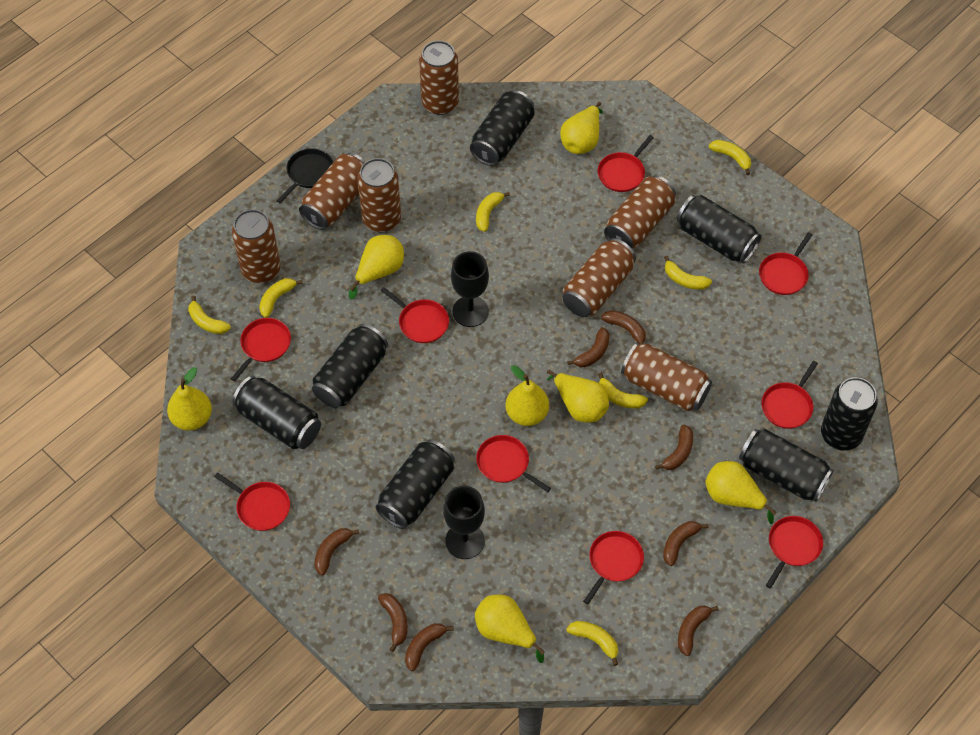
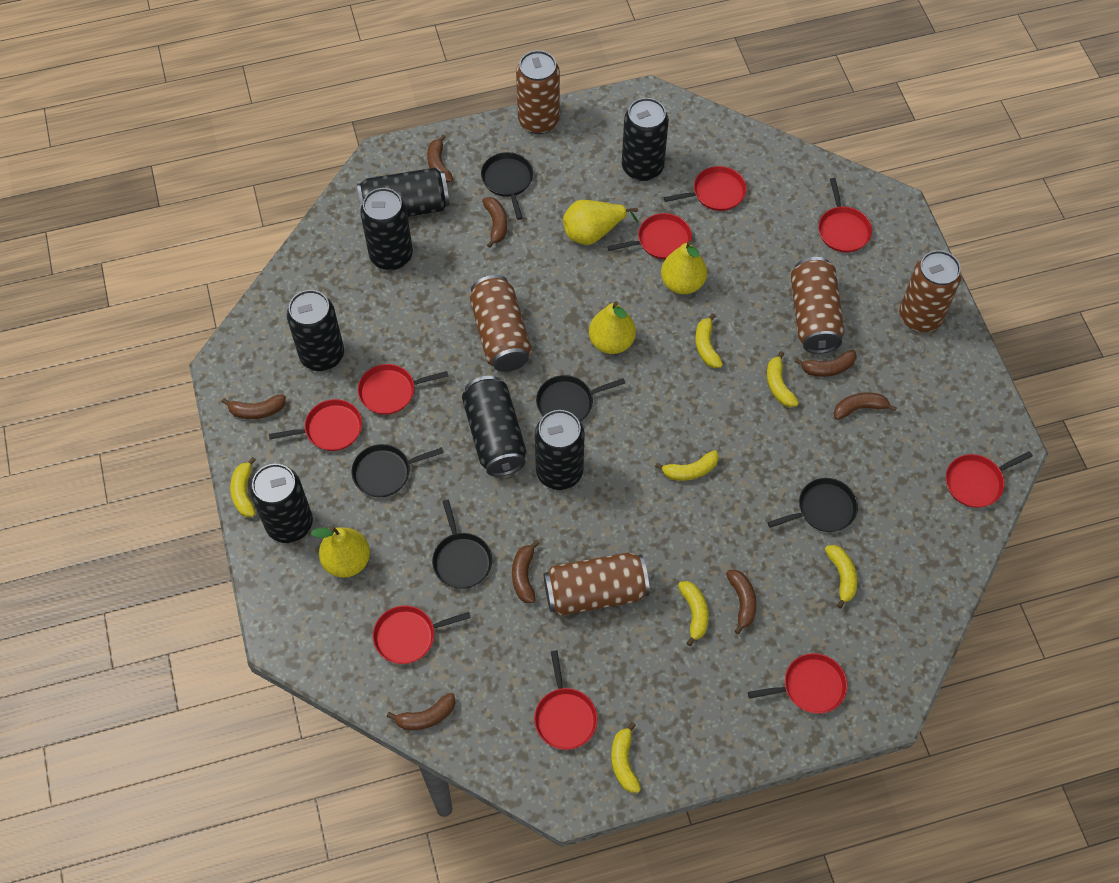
black goblet: [443,486,485,559] [451,251,489,327] = 2 -> none = 0
black pan: [277,148,333,204] = 1 -> [352,444,444,497] [432,499,492,589] [481,152,533,220] [536,375,625,421] [767,478,858,532] = 5
brown can: [232,209,281,283] [299,153,366,230] [358,158,401,232] [419,40,459,115] [562,238,636,317] [604,176,676,249] [621,342,712,411] = 7 -> [470,275,532,372] [516,50,560,134] [544,552,650,616] [791,257,844,354] [899,250,962,332] = 5
yellow pear: [167,367,212,431] [349,235,404,300] [475,594,545,663] [505,365,549,426] [547,370,609,423] [560,102,603,154] [705,461,777,524] = 7 -> [311,526,370,578] [563,200,638,245] [589,301,636,354] [661,241,707,294] = 4

